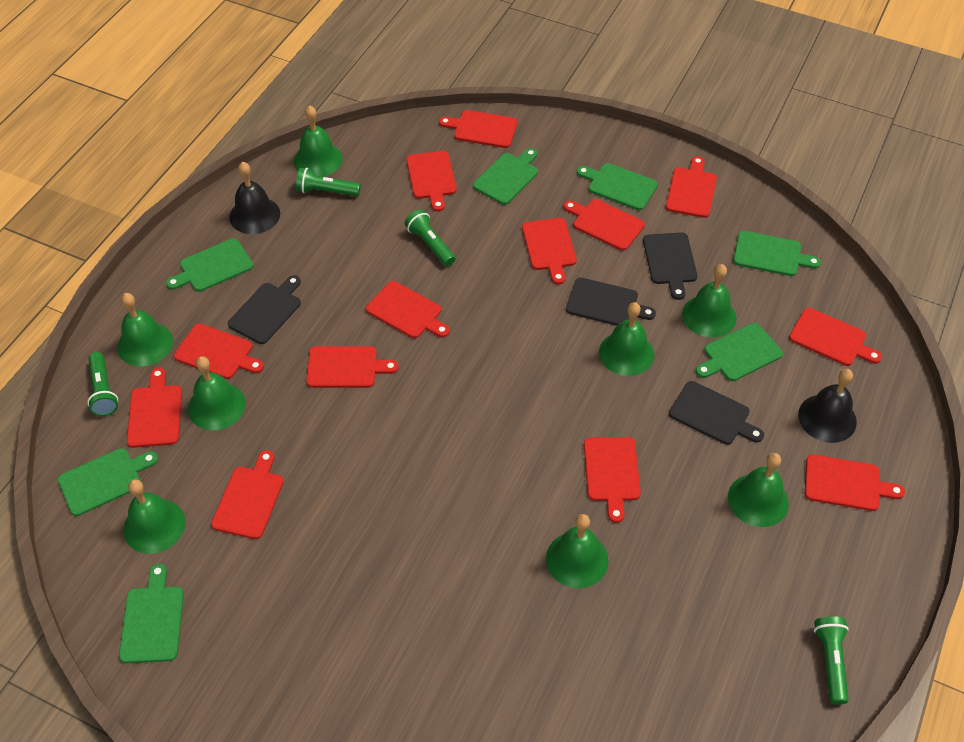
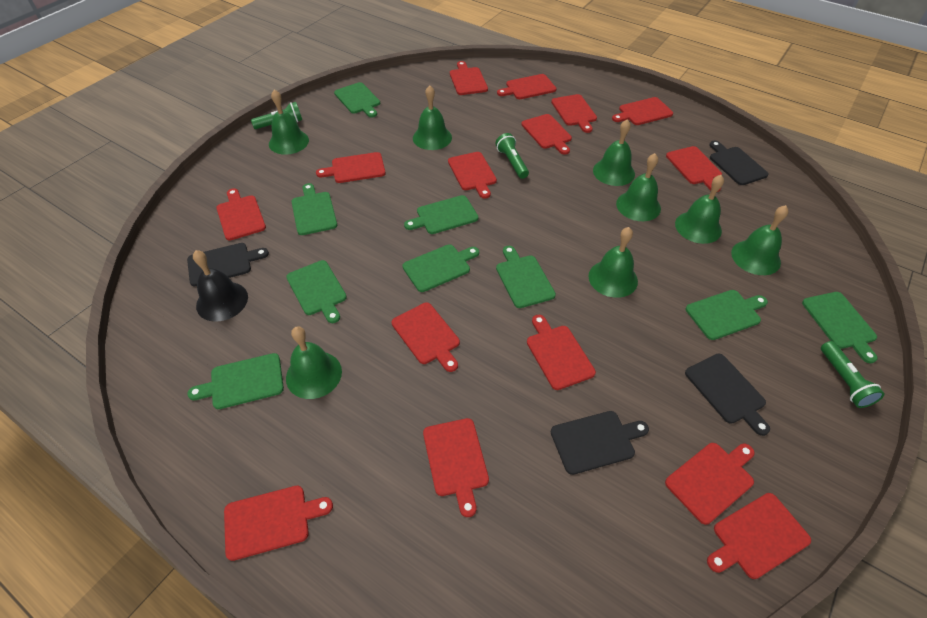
black bell: [229,162,280,234] [798,369,857,443] = 2 -> [193,250,248,322] = 1
green cutting board: [58,448,158,516] [119,564,184,663] [166,238,254,292] [473,148,538,205] [577,163,658,210] [696,323,783,381] [733,231,821,276] = 7 -> [187,353,284,409] [286,260,347,323] [291,183,337,235] [334,82,380,117] [402,244,479,292] [404,195,479,234] [496,246,556,308] [686,290,768,340] [802,292,878,363] = 9
green flashlight: [88,352,118,416] [296,168,361,196] [405,209,455,266] [814,616,849,704] = 4 -> [251,102,302,129] [495,133,529,179] [821,341,885,408] = 3
red cutting board: [127,368,182,448] [174,324,264,379] [211,450,284,539] [306,346,399,388] [366,281,450,338] [406,151,457,212] [439,110,518,148] [522,218,577,284] [563,199,645,251] [584,437,641,523] [666,156,717,218] [789,308,882,366] [805,454,905,511] = 13 -> [216,188,266,241] [224,486,333,561] [316,152,386,183] [391,302,460,372] [423,418,489,517] [448,152,497,199] [450,61,488,95] [497,74,557,99] [521,114,572,155] [527,315,596,390] [551,94,597,133] [612,97,673,125] [665,443,755,525] [666,146,722,192] [707,493,811,579] = 15

